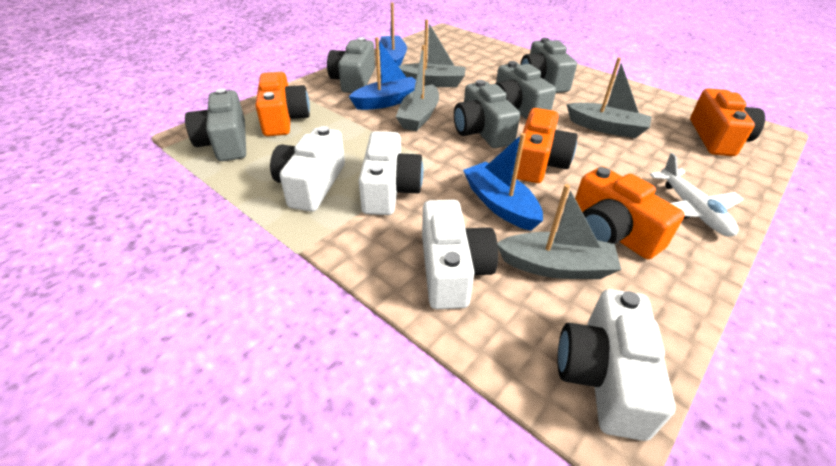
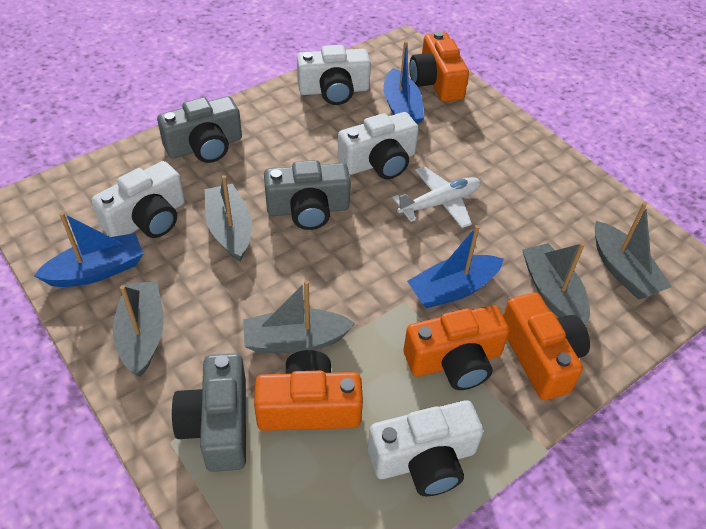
grey boat: [396,45,439,131] [399,19,466,87] [497,184,622,279] [567,57,652,138] = 4 -> [113,281,164,377] [205,175,252,262] [243,280,355,353] [522,242,590,326] [595,202,672,300] = 5
grey camera: [185,88,246,161] [327,37,375,93] [454,80,520,148] [495,61,556,120] [520,38,577,93] = 5 -> [157,96,242,163] [172,353,246,472] [264,160,351,230] = 3

